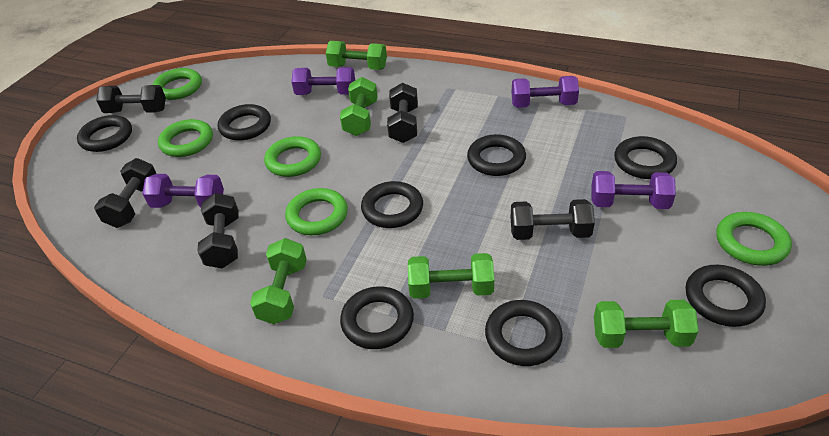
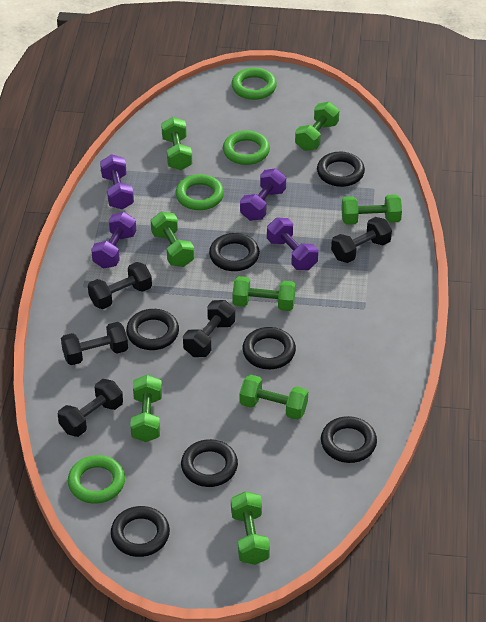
black ring: [77,115,132,152] [218,104,271,141] [340,286,414,349] [361,181,423,228] [467,134,526,176] [485,300,563,366] [614,136,677,179] [685,265,766,327] = 8 -> [111,506,170,557] [126,309,179,350] [181,439,238,487] [209,233,260,271] [242,327,296,369] [317,152,365,187] [321,416,377,463] = 7
green dumbbell: [250,238,307,324] [326,41,387,70] [340,77,378,136] [408,253,494,299] [594,300,699,348] = 5 -> [130,375,162,442] [151,211,194,267] [161,117,192,170] [231,491,270,565] [232,276,296,311] [240,375,308,420] [295,102,339,151] [341,194,402,225] = 8
green ring: [153,68,202,100] [158,119,213,157] [264,136,321,177] [285,188,348,235] [716,212,792,266] = 5 -> [68,455,125,504] [176,174,224,210] [223,130,270,165] [232,68,277,100] = 4

